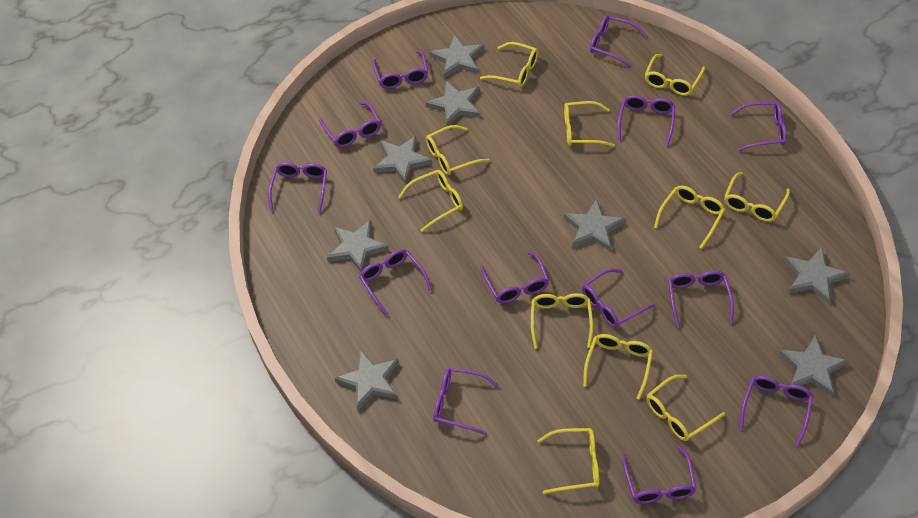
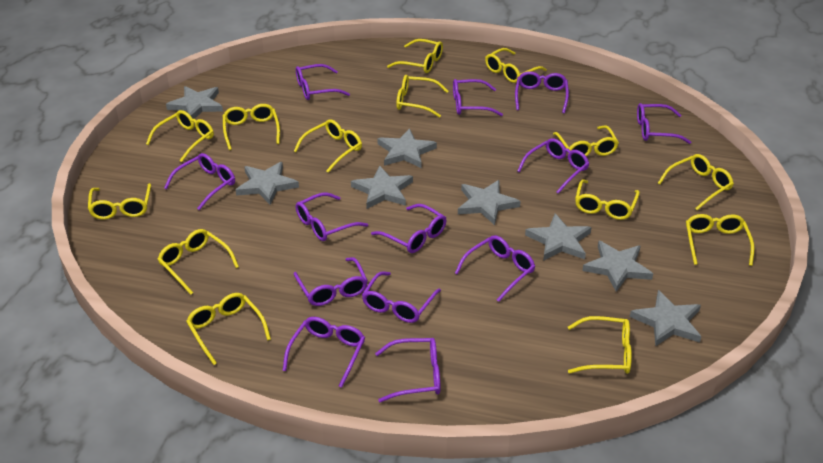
yellow glasses: [398,170,463,232] [426,125,490,175] [480,42,538,87] [531,293,593,349] [537,428,599,494] [564,101,615,147] [583,334,653,400] [645,54,705,96] [646,375,725,441] [654,186,725,249] [724,172,790,222] = 11 -> [88,183,151,219] [146,110,214,162] [157,229,239,295] [186,293,271,365] [223,104,280,150] [294,119,362,173] [387,39,443,73] [396,75,448,118] [485,48,547,83] [553,125,619,156] [568,316,632,374] [575,179,640,220] [658,154,734,210] [686,214,755,266] = 14

